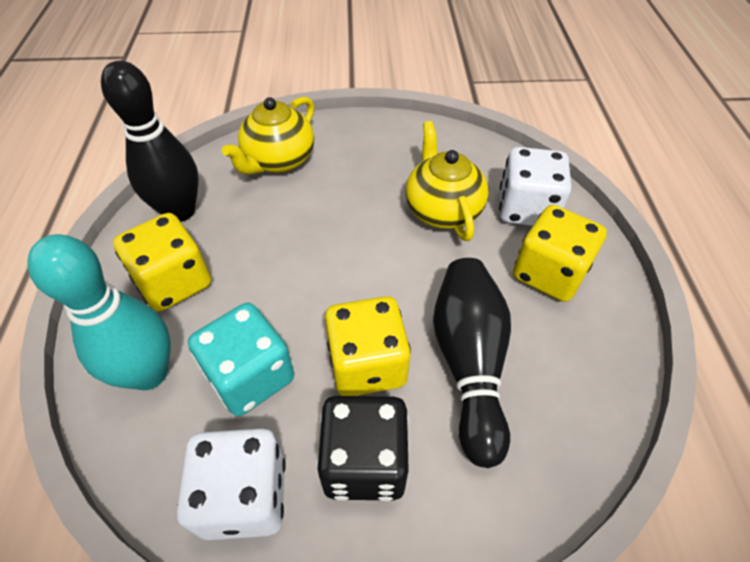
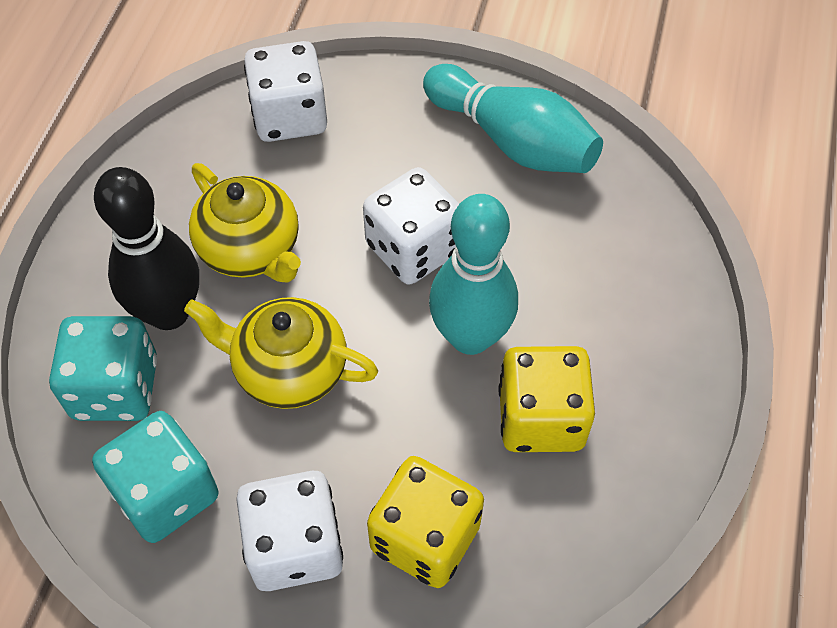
black bowling pin: [101,61,199,222] [433,258,511,468] = 2 -> [94,167,199,330] = 1
black dice: [317,396,409,501] = 1 -> none = 0
turquoise bowling pin: [27,234,171,390] = 1 -> [423,64,603,173] [429,194,518,355] = 2
turquoise dice: [188,303,294,416] = 1 -> [49,316,157,421] [92,411,219,543] = 2
white dice: [177,428,286,540] [499,147,571,226] = 2 -> [236,471,343,591] [244,41,327,142] [363,167,459,285] = 3
yellow dice: [113,213,211,312] [325,296,411,396] [513,205,607,302] = 3 -> [367,456,484,588] [499,346,595,452] = 2

